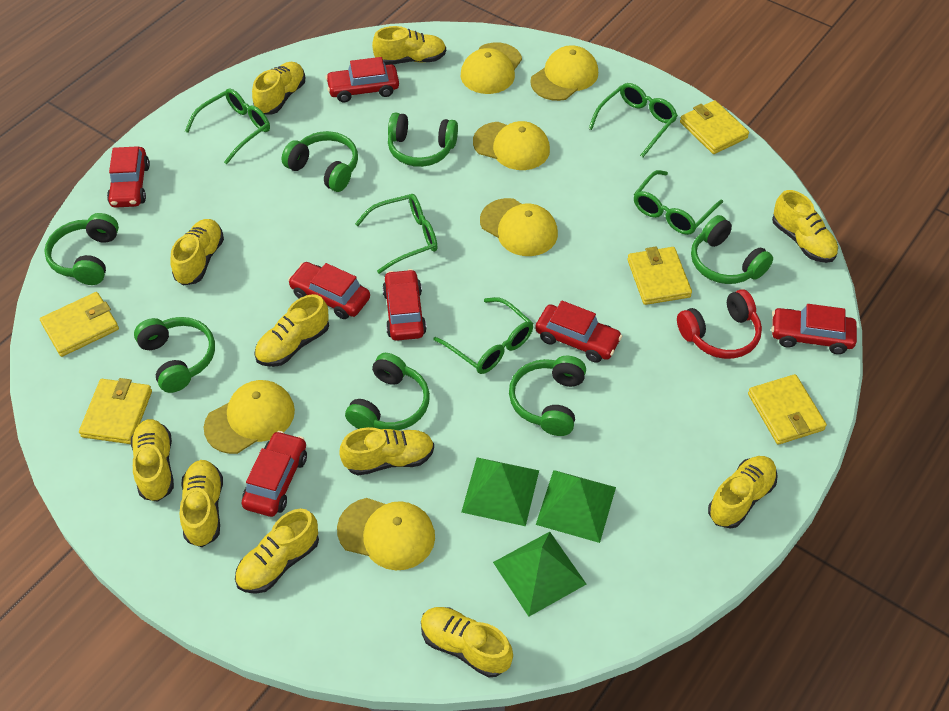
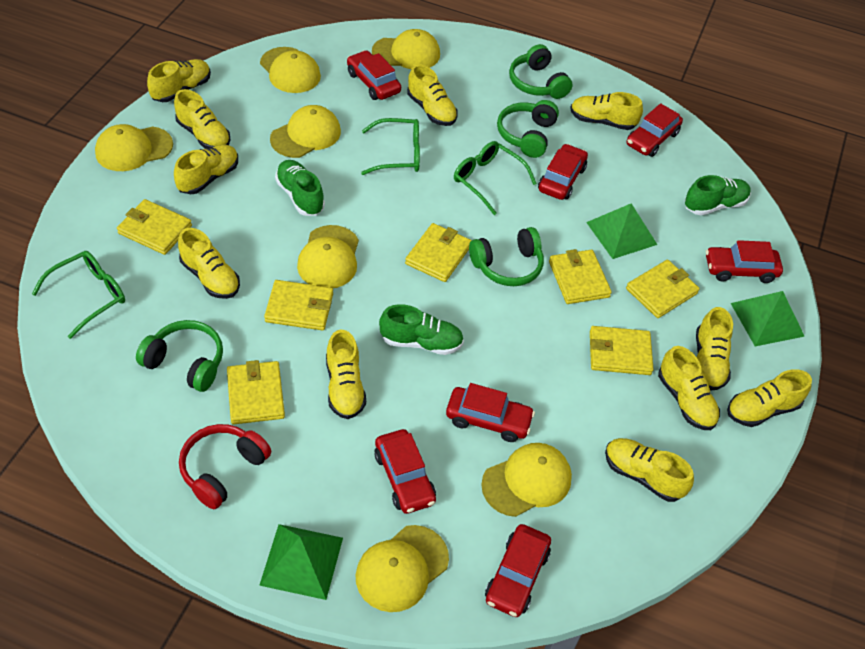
green glasses: [185,88,270,164] [355,194,438,274] [433,297,533,374] [588,83,678,158] [634,170,723,235] = 5 -> [32,251,125,339] [361,118,420,175] [454,141,537,215] = 3
green headphones: [44,213,119,285] [134,317,215,393] [281,131,358,192] [345,353,430,430] [388,113,458,167] [509,356,586,436] [691,215,773,284] = 7 -> [136,320,223,392] [469,227,544,286] [497,100,559,158] [509,44,573,99] = 4
green shoe: none = 0 -> [275,160,325,216] [379,304,464,355] [685,175,751,215] = 3
yellow cap: [204,380,295,454] [337,498,435,570] [461,42,522,94] [473,121,550,170] [480,198,558,256] [530,45,598,101] = 6 -> [95,124,173,171] [260,47,321,93] [270,105,341,158] [297,225,359,288] [356,525,449,612] [372,29,440,69] [481,443,572,517] = 7
yellow wallet: [40,292,119,357] [79,378,152,444] [627,247,692,305] [680,100,749,154] [748,374,827,445] = 5 -> [117,199,192,255] [227,360,285,424] [264,280,333,330] [405,223,472,282] [549,249,612,304] [590,326,654,375] [626,260,700,318] = 7

